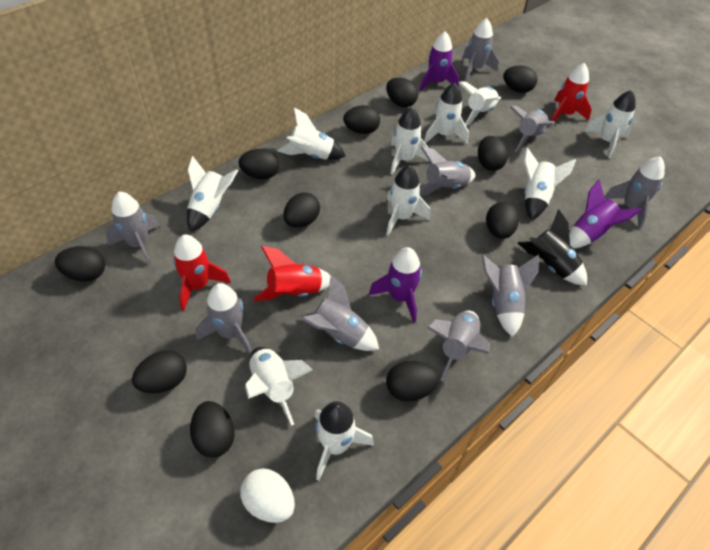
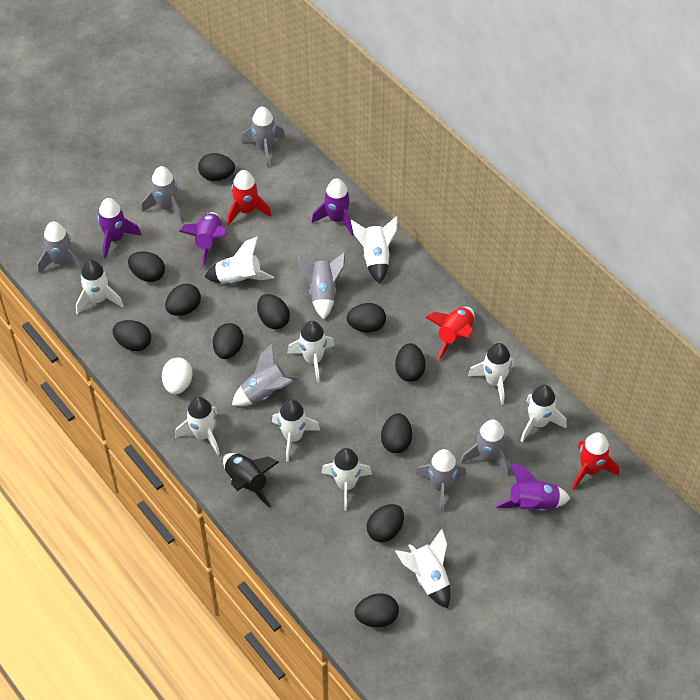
grey rocket: [106,192,160,265] [195,283,252,355] [300,274,379,351] [420,146,475,196] [427,311,490,382] [463,18,499,80] [481,255,539,337] [510,106,555,152] [604,156,665,228] = 9 -> [37,222,83,273] [141,166,184,222] [232,344,298,406] [241,107,285,167] [298,252,346,319] [415,449,466,512] [460,420,510,476] = 7
purple rocket: [369,247,422,323] [419,31,459,92] [569,179,642,249] = 3 -> [98,198,142,258] [179,212,227,268] [312,178,354,236] [495,463,570,511] = 4

